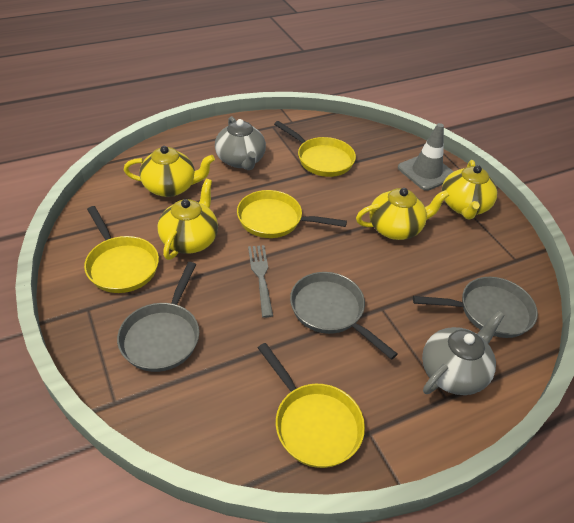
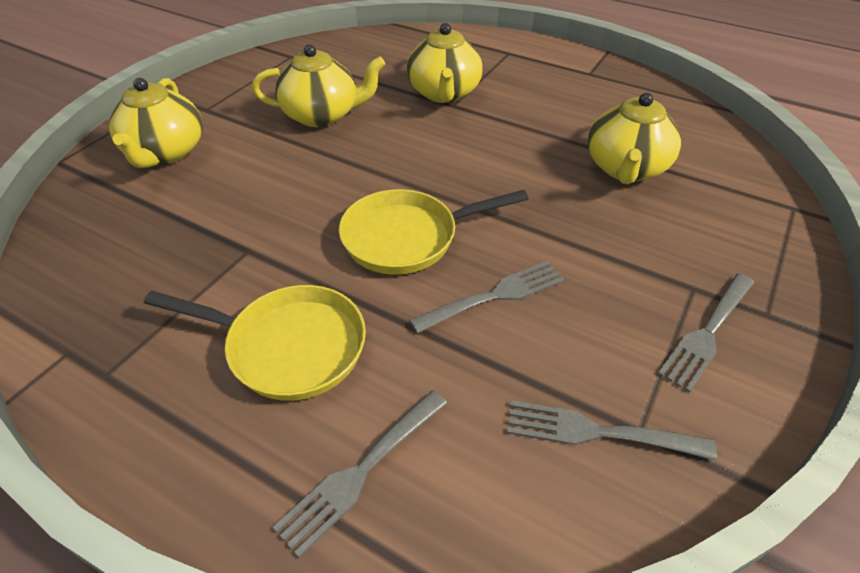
grey fork: [248,245,273,318] = 1 -> [273,390,448,558] [409,261,565,334] [507,400,717,460] [658,274,755,393] = 4
grey pan: [117,262,199,372] [290,272,397,360] [413,277,538,338] = 3 -> none = 0
grey teapot: [215,116,266,170] [422,311,505,395] = 2 -> none = 0
grey traffic cone: [398,123,454,191] = 1 -> none = 0
yellow pan: [84,206,159,293] [237,190,347,238] [258,343,365,468] [274,121,356,177] = 4 -> [144,285,366,401] [339,189,529,275] = 2

